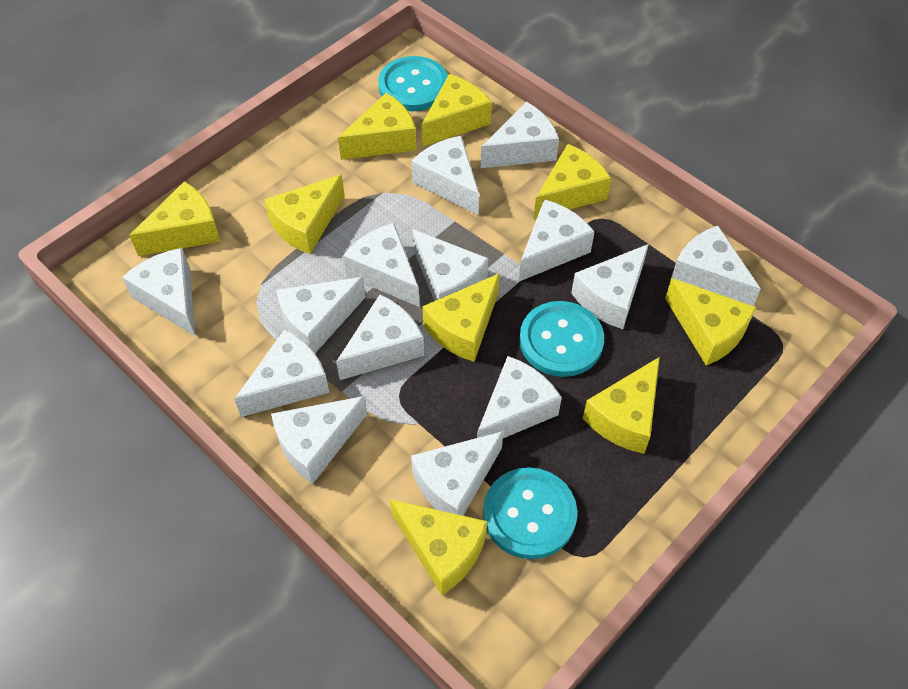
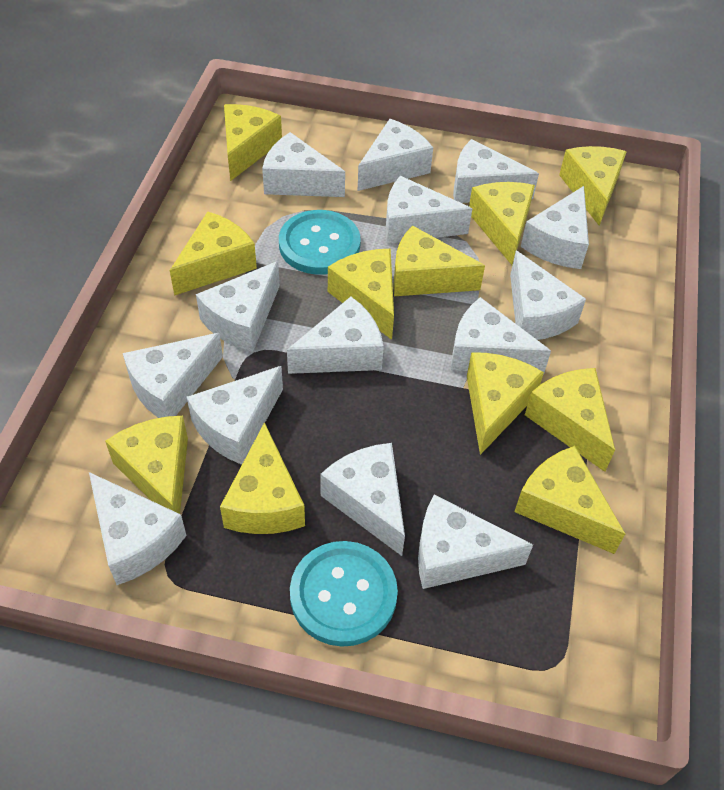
turquoise button: [378,56,448,111] [483,467,577,559] [519,301,604,377] = 3 -> [279,210,361,275] [290,541,398,647] = 2
yellow cheese: [129,182,221,256] [264,175,345,254] [338,93,417,160] [390,499,487,595] [421,74,492,147] [423,273,500,362] [534,144,611,219] [583,357,660,454] [665,278,756,365] = 9 -> [105,416,188,514] [170,211,257,295] [220,422,305,534] [224,104,282,181] [328,249,394,340] [393,225,485,296] [467,352,544,455] [469,182,535,265] [514,446,625,554] [525,368,615,472] [559,146,627,226] = 11

